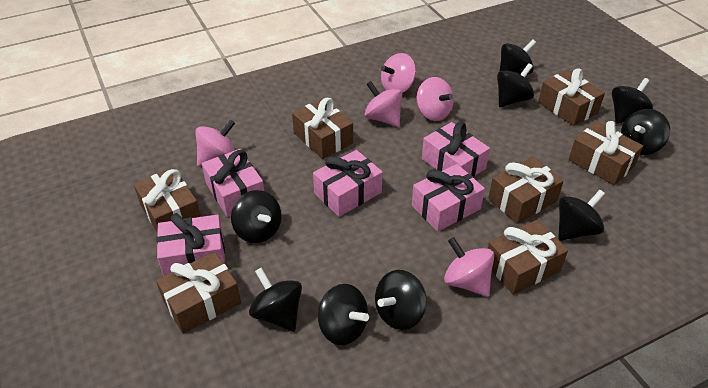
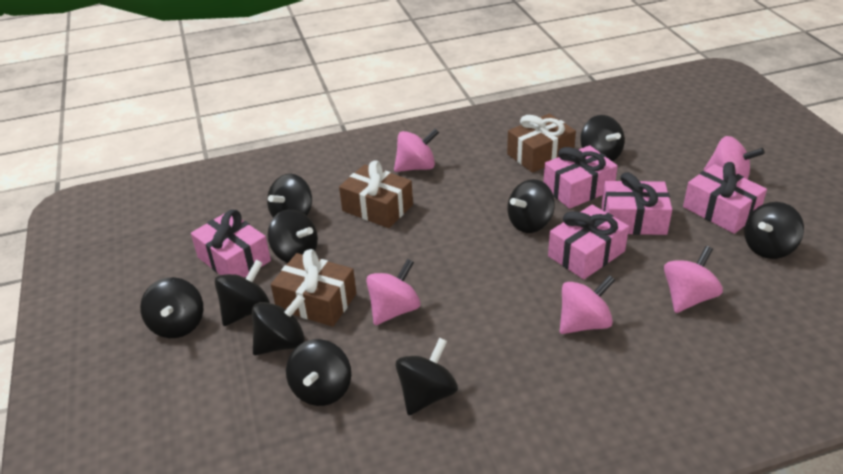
black spinning top: [231,190,282,243] [249,267,302,332] [318,284,369,345] [375,270,427,330] [497,63,534,107] [499,39,536,74] [558,190,605,241] [612,78,653,124] [621,109,670,155] = 9 -> [140,277,203,338] [215,260,270,326] [252,294,305,355] [267,174,312,217] [268,209,318,263] [286,339,351,406] [395,338,458,415] [507,179,555,233] [580,115,625,162] [744,202,804,259] = 10
brown gift: [134,168,201,233] [156,252,241,334] [292,98,353,159] [488,157,564,224] [488,220,568,295] [538,68,605,126] [569,121,643,185] = 7 -> [271,249,357,327] [339,160,413,228] [507,114,576,173] = 3

